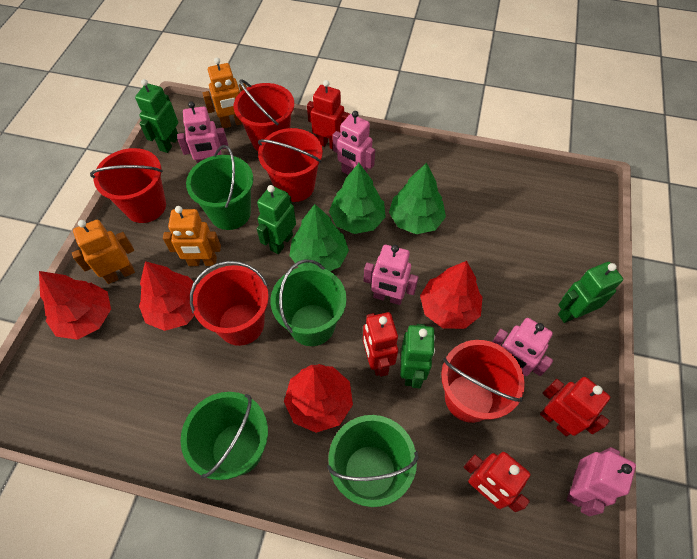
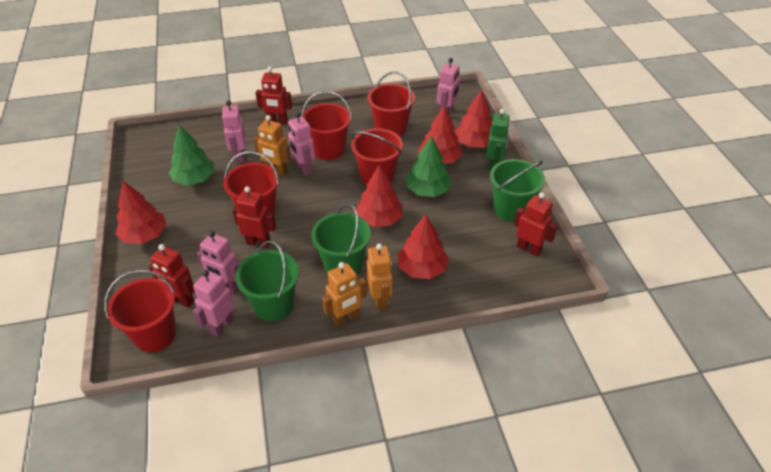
green bucket: [181,392,268,480] [186,145,253,230] [270,259,347,346] [327,415,419,507] = 4 -> [235,241,299,321] [311,203,371,275] [490,159,545,222] = 3
green robot: [135,79,178,153] [257,185,296,254] [400,324,435,388] [558,262,623,323] = 4 -> [486,109,510,171] = 1
green tree: [290,204,349,271] [329,163,386,234] [389,163,446,234] = 3 -> [169,125,214,185] [406,136,452,197] = 2
red tree: [39,271,111,340] [139,261,197,331] [284,364,353,433] [420,261,483,329] = 4 -> [116,181,167,244] [356,165,403,227] [398,214,449,279] [419,106,463,164] [454,90,492,148] = 5

